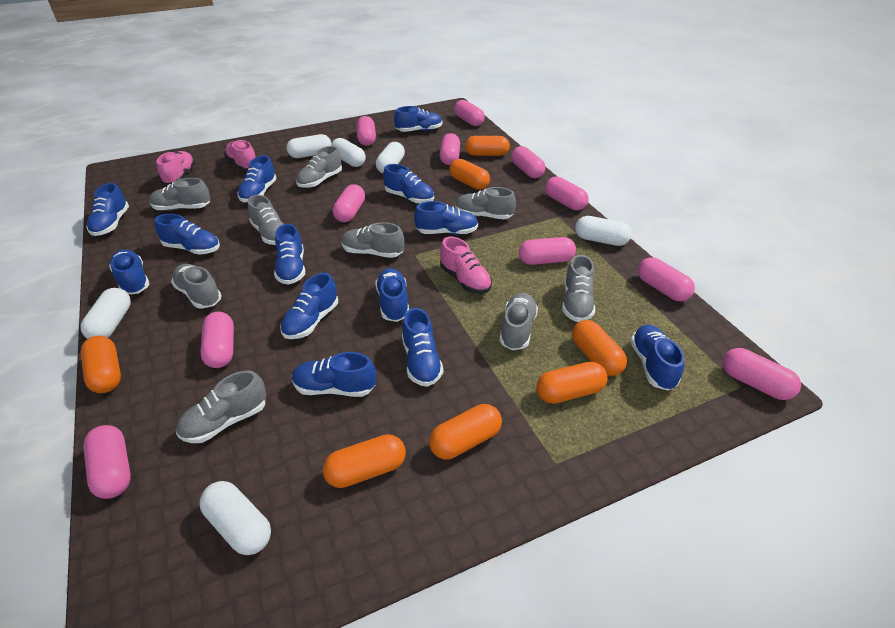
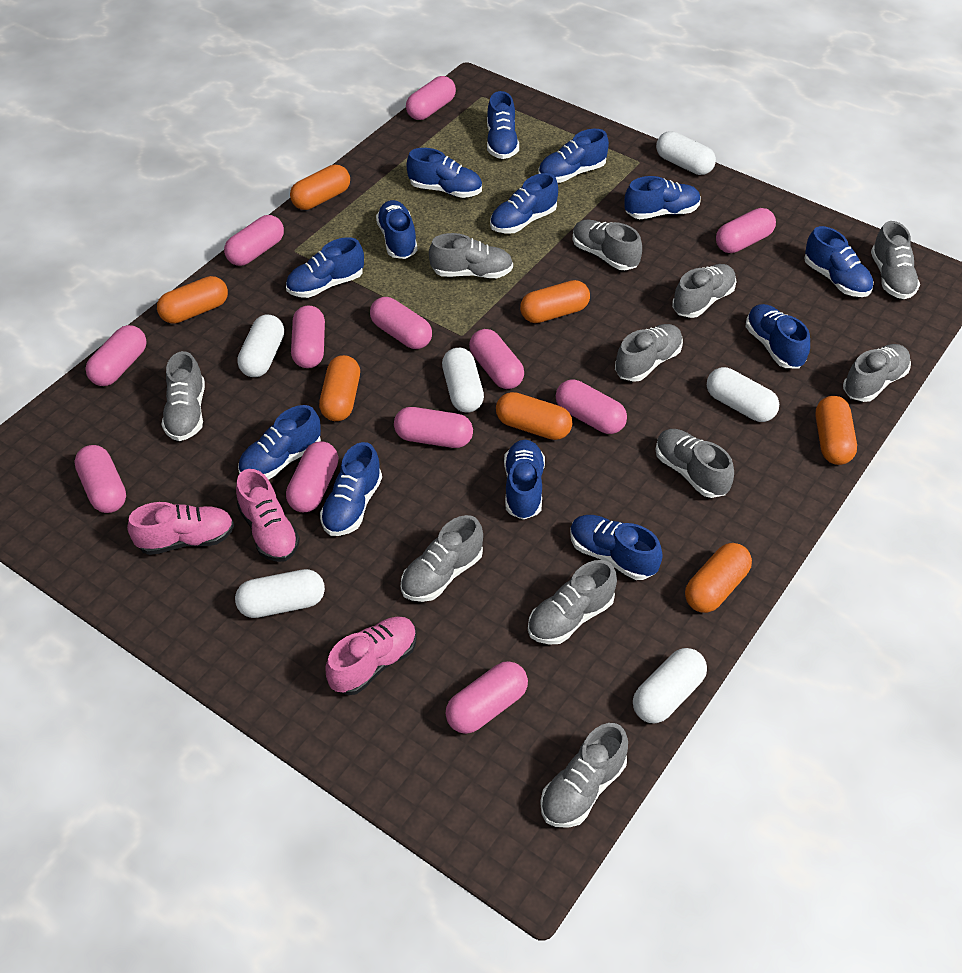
grey shoe: [149,178,210,211] [171,264,222,309] [176,370,267,443] [248,195,284,245] [296,146,342,188] [341,222,405,258] [455,187,516,219] [499,293,538,350] [562,255,595,322] = 9 -> [161,351,205,441] [401,515,483,602] [429,233,513,278] [528,560,617,645] [540,723,628,828] [572,220,642,270] [615,324,683,382] [655,429,734,498] [672,264,737,318] [843,344,911,402] [871,221,920,299] = 11
pink capsule: [83,425,131,499] [200,312,234,368] [333,184,365,222] [357,116,376,146] [440,133,460,165] [454,100,485,126] [511,146,545,178] [519,237,576,265] [545,177,589,210] [638,257,695,301] [723,348,801,400] = 11 -> [74,445,126,513] [85,325,147,386] [224,215,284,266] [286,441,338,512] [291,305,325,368] [370,297,432,349] [394,407,473,448] [406,76,456,120] [445,661,528,734] [469,329,524,389] [556,380,627,434] [716,208,776,253] = 12

